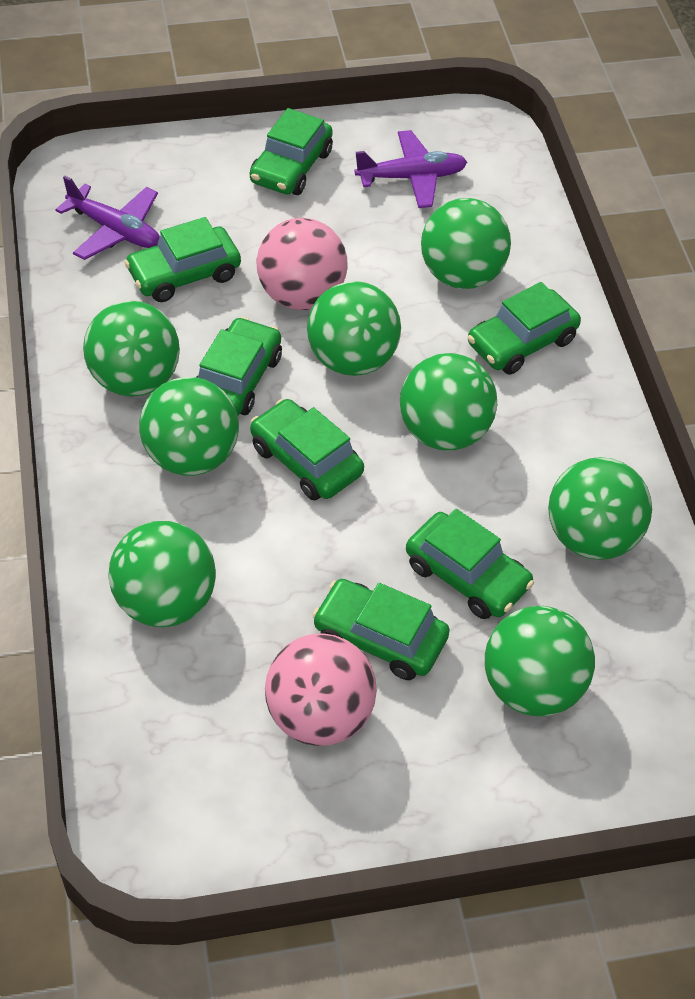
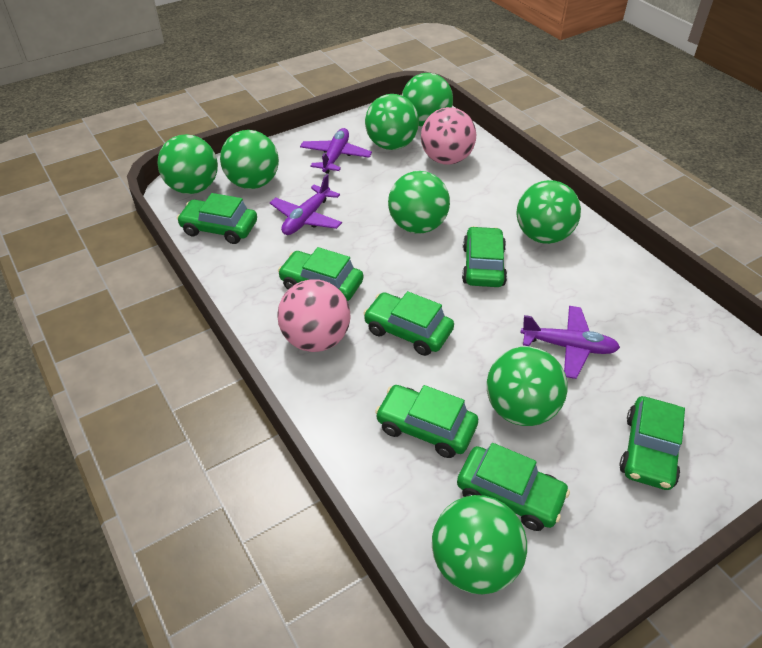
purple plane: [55,176,160,260] [355,130,467,208] = 2 -> [270,174,342,235] [300,128,372,174] [520,306,620,379] = 3

